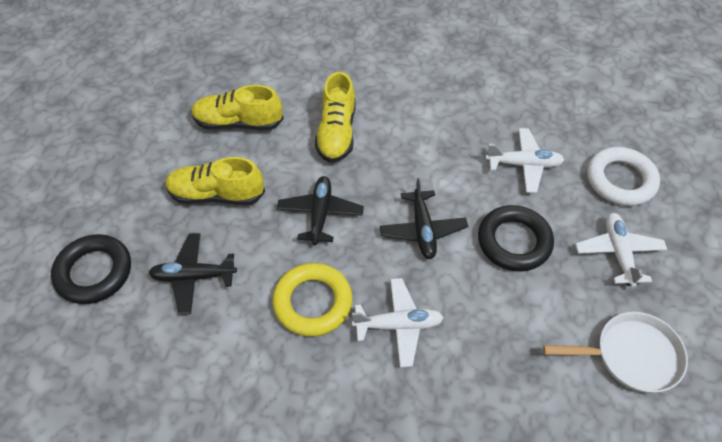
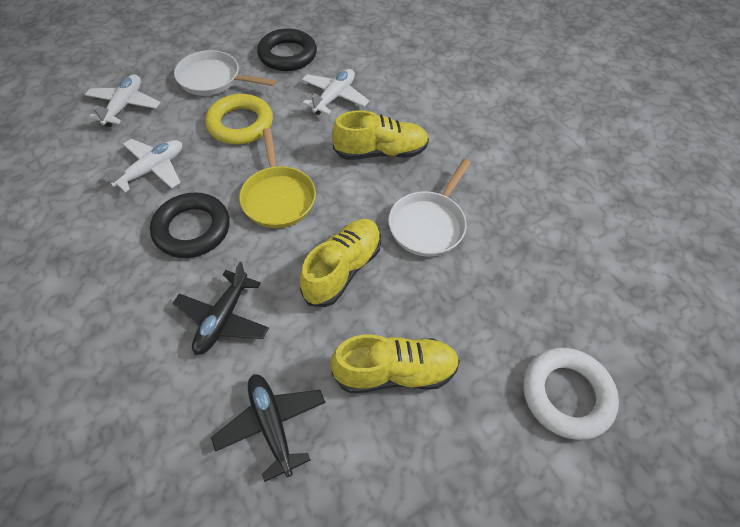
black plane: [149,233,237,315] [277,176,364,245] [380,178,468,259] = 3 -> [172,262,269,355] [211,374,326,482] = 2
white pan: [543,312,688,393] = 1 -> [174,50,276,96] [388,159,471,257] = 2
yellow pan: none = 0 -> [239,128,316,228] = 1

